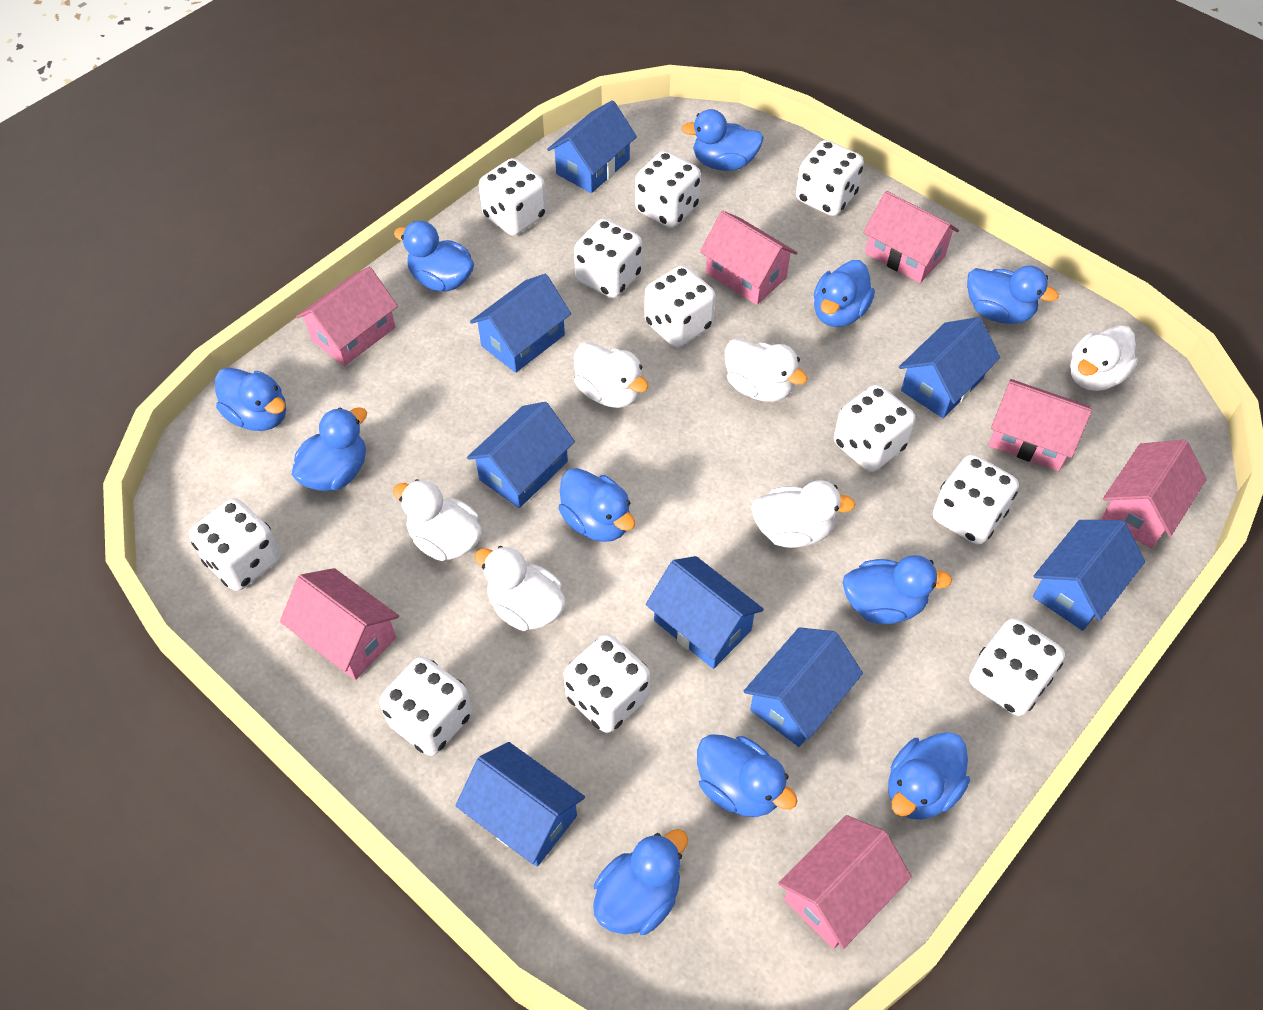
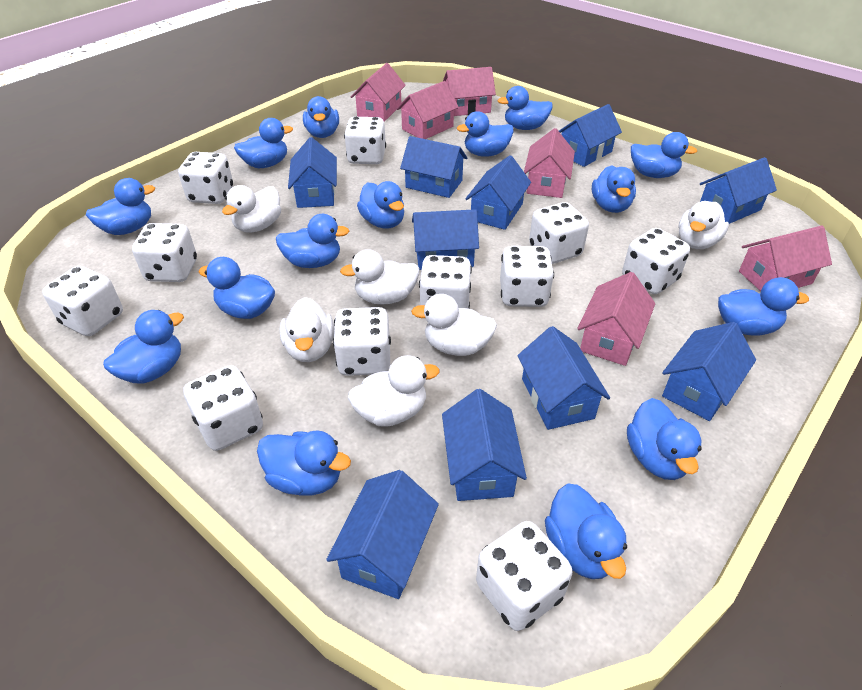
blue duck: [215,367,286,431] [291,407,367,491] [394,221,474,292] [558,468,635,542] [593,829,688,935] [681,109,764,171] [697,734,798,817] [814,260,875,327] [843,555,952,624] [888,732,970,820] [967,266,1059,324] = 11 -> [86,178,155,235] [103,310,184,384] [199,257,275,319] [234,118,293,168] [257,430,351,496] [276,214,349,268] [303,96,339,138] [357,181,404,228] [457,111,514,157] [498,86,553,130] [545,484,627,579] [592,165,636,213] [627,398,702,480] [631,132,697,178] [718,277,809,336] = 15
blue house: [456,742,585,867] [467,402,575,508] [470,274,571,373] [547,100,637,193] [646,556,764,669] [744,627,863,747] [899,317,1000,418] [1033,520,1145,631] = 8 -> [288,137,337,208] [326,470,439,599] [400,136,468,198] [412,209,479,270] [442,389,527,501] [465,155,531,230] [517,326,610,430] [559,104,622,167] [662,322,756,421] [700,157,777,224] = 10
pink house: [280,568,399,680] [296,267,398,366] [700,211,797,305] [778,815,912,949] [863,191,959,283] [989,379,1092,471] [1101,440,1207,549] = 7 -> [351,63,406,122] [397,81,459,139] [443,67,496,116] [524,128,575,198] [577,272,655,366] [739,226,832,291] = 6

